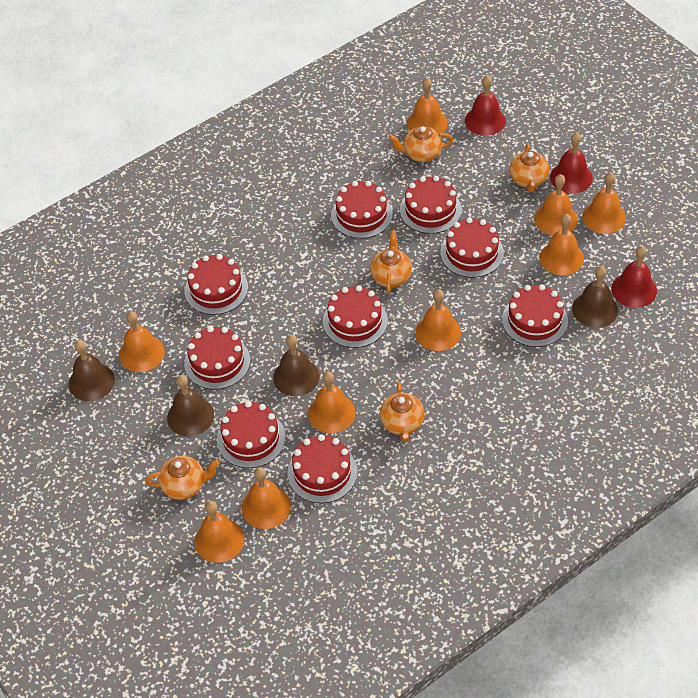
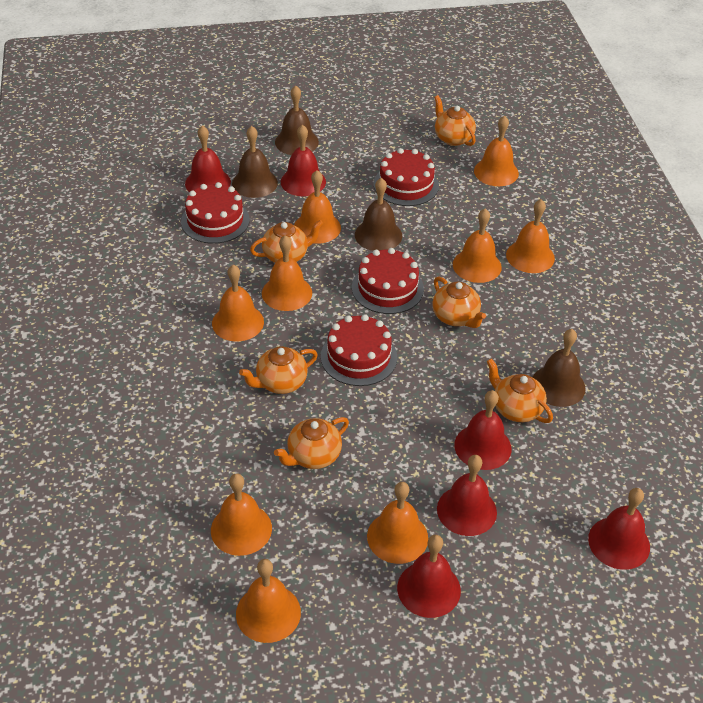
orange teapot: [145,456,220,500] [370,230,412,294] [380,382,424,442] [388,126,453,162] [509,143,549,192] = 5 -> [239,346,318,394] [250,220,323,263] [274,417,349,469] [432,277,486,328] [434,95,476,146] [487,358,553,423] = 6
red bell: [465,75,506,136] [550,132,593,194] [611,246,657,308] = 3 -> [185,125,231,192] [281,125,326,196] [397,535,461,618] [437,455,497,536] [454,390,512,470] [588,488,650,570] = 6
red cake: [184,326,250,390] [185,254,248,315] [217,401,285,468] [287,434,358,503] [323,285,388,348] [331,181,393,239] [400,176,462,234] [440,218,504,278] [502,284,568,347] = 9 -> [181,182,250,244] [321,314,397,386] [352,248,424,314] [374,148,439,206] = 4

